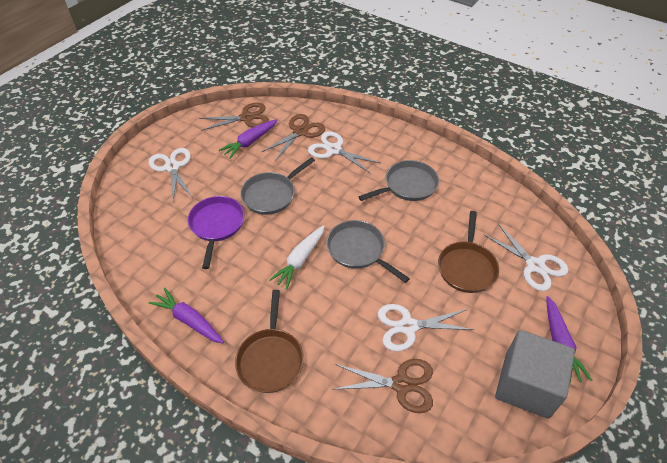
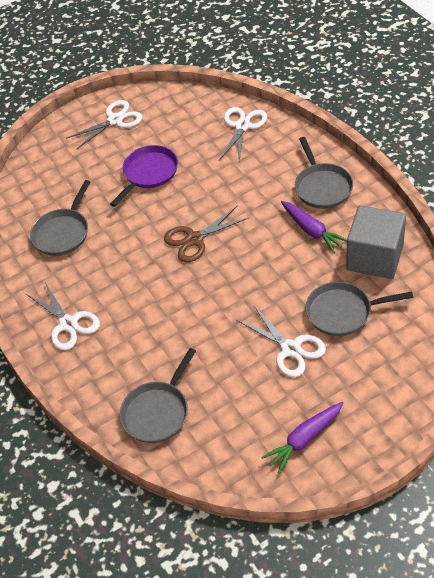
brown pan: [235,290,304,393] [438,211,499,293] = 2 -> none = 0
brown scissors: [199,103,269,131] [262,114,325,161] [332,359,433,413] = 3 -> [164,205,250,262] = 1
grey pan: [240,157,315,215] [326,220,410,283] [358,160,439,201] = 3 -> [30,180,90,256] [120,348,196,443] [295,137,353,209] [305,282,413,336] = 4
purple carrot: [149,287,224,344] [219,119,277,159] [546,296,593,383] = 3 -> [262,402,344,474] [281,201,347,253] = 2
white carrot: [269,225,325,289] = 1 -> none = 0

